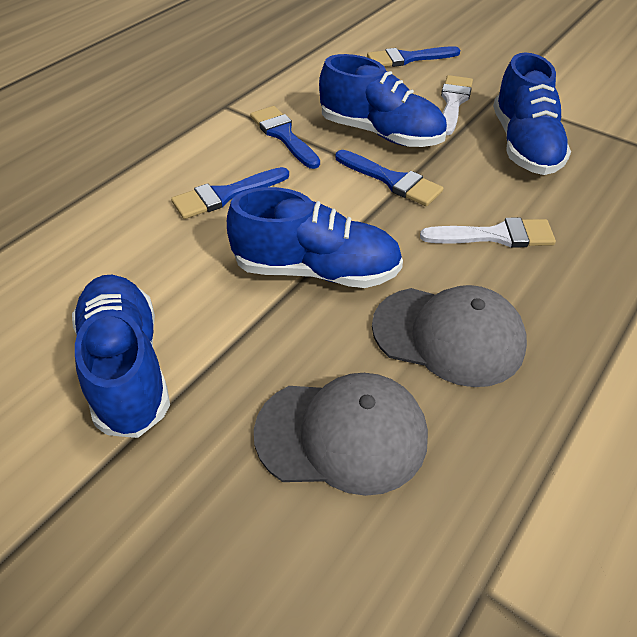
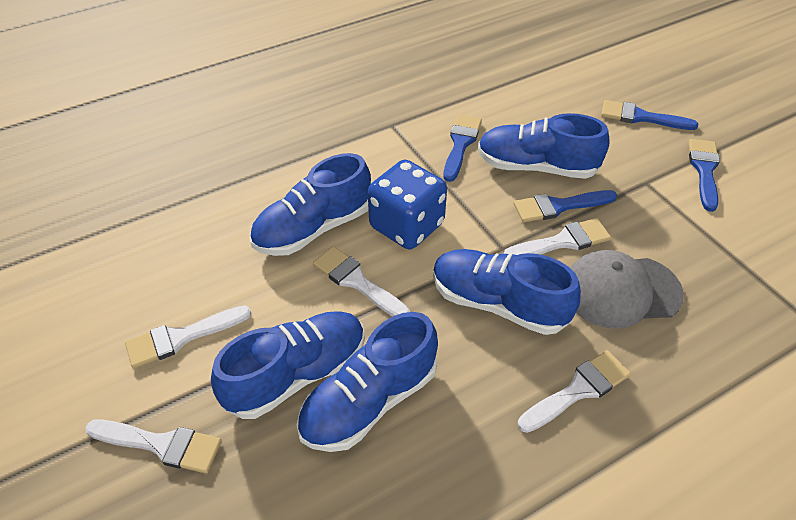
blue dice: none = 0 -> [368,160,447,249] = 1
blue shoe: [72,275,170,438] [227,187,403,288] [319,54,447,147] [493,52,571,175] = 4 -> [211,311,365,419] [250,153,371,256] [297,312,438,452] [433,249,581,335] [478,113,610,179] = 5
grey cap: [254,373,428,496] [372,285,527,387] = 2 -> [571,250,684,329] = 1
white brush: [420,218,556,248] [441,75,473,135] = 2 -> [85,419,222,474] [125,306,252,368] [313,246,410,317] [504,218,611,255] [518,350,631,433] = 5

